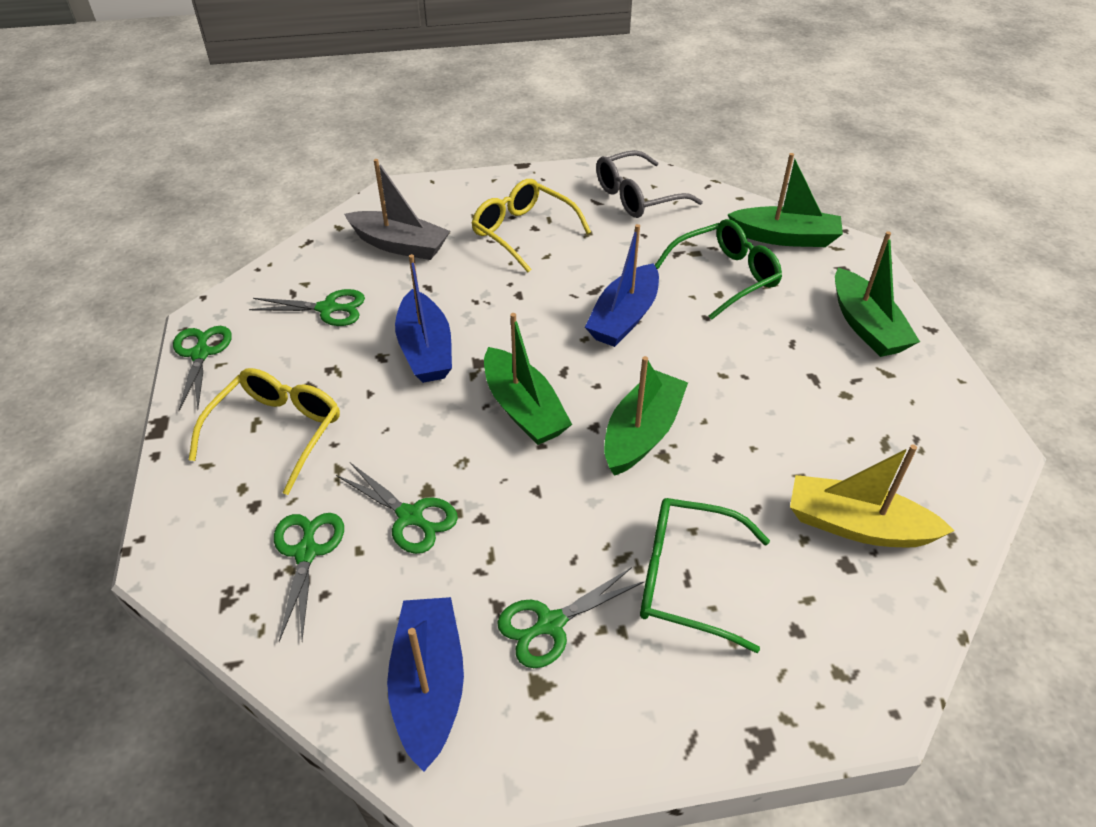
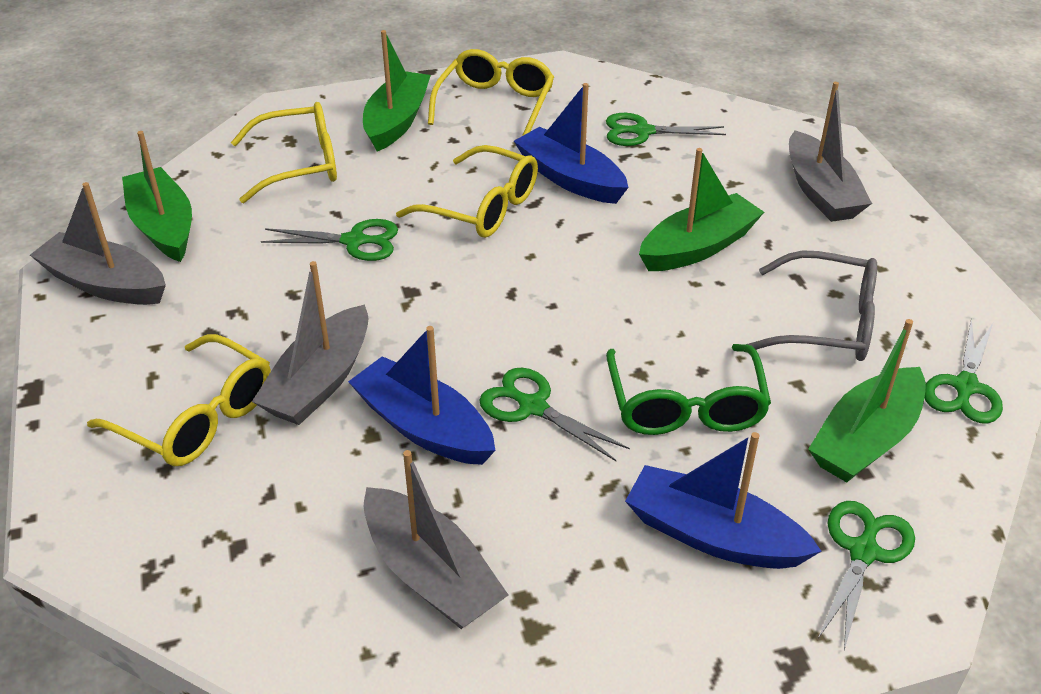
green glasses: [640,498,770,653] [655,219,782,320] = 2 -> [606,344,771,435] = 1
grey boat: [344,159,450,260] = 1 -> [30,182,166,305] [252,261,368,425] [363,450,508,629] [789,82,872,222] = 4
yellow boat: [790,445,955,547] = 1 -> none = 0
yellow glasses: [189,368,340,495] [472,179,591,272] = 2 -> [87,334,271,466] [231,102,337,203] [396,145,538,238] [428,49,554,136] = 4

